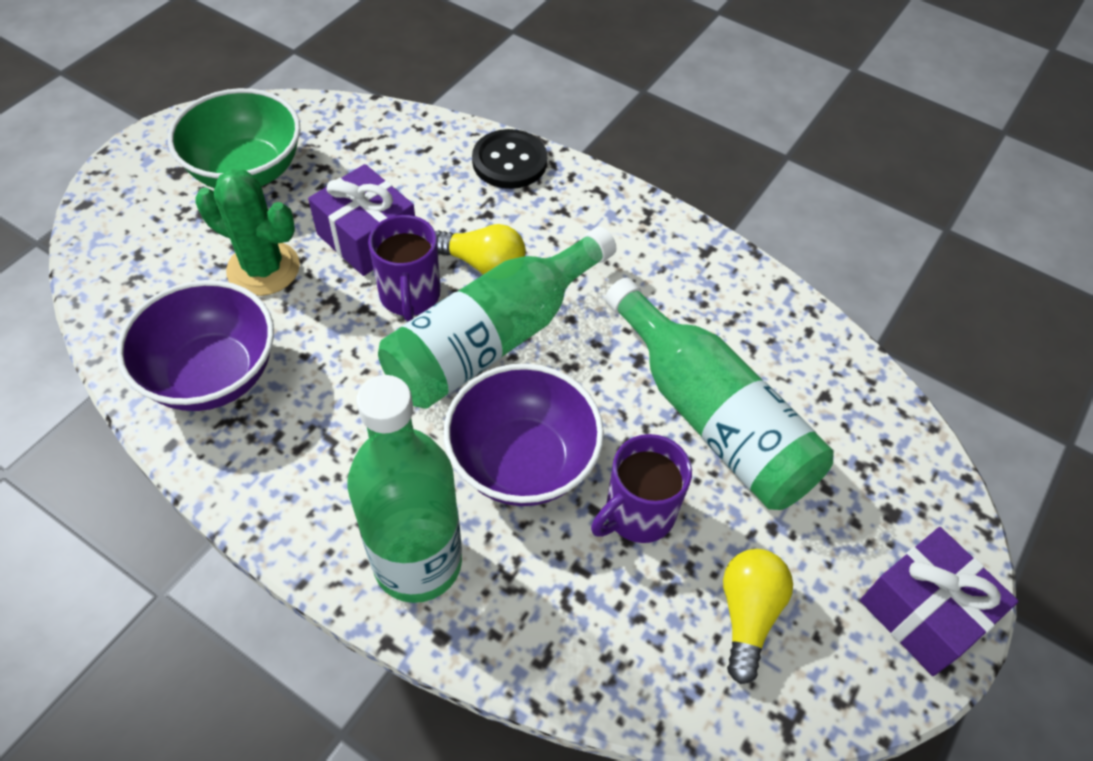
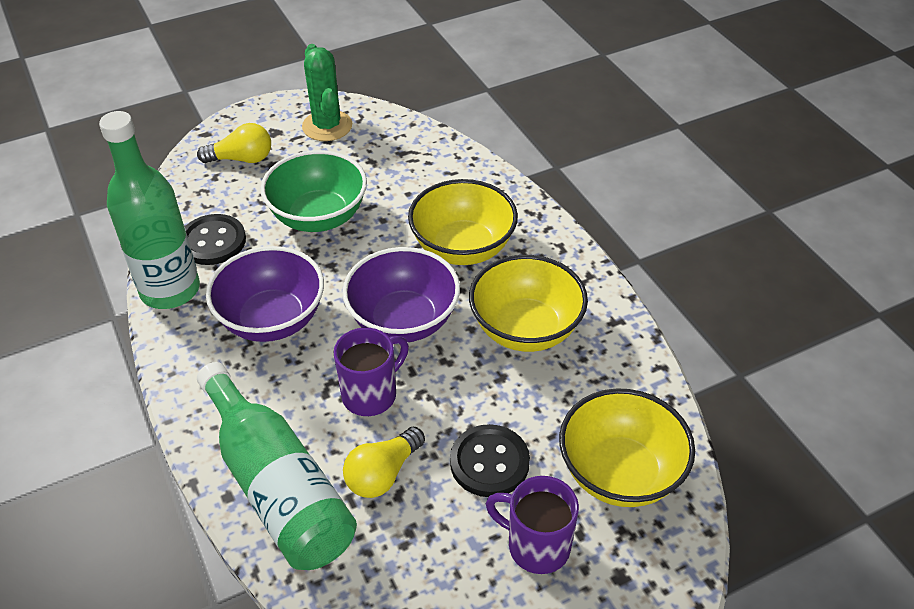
black button: [472,129,547,189] = 1 -> [185,214,246,265] [450,424,530,497] = 2
green bottle: [347,375,462,603] [378,227,616,409] [605,278,834,510] = 3 -> [99,111,200,309] [197,362,357,570] = 2
purple gift: [308,164,415,276] [860,527,1019,676] = 2 -> none = 0
yellow bowl: none = 0 -> [408,179,518,265] [469,255,588,352] [559,388,695,507] = 3

